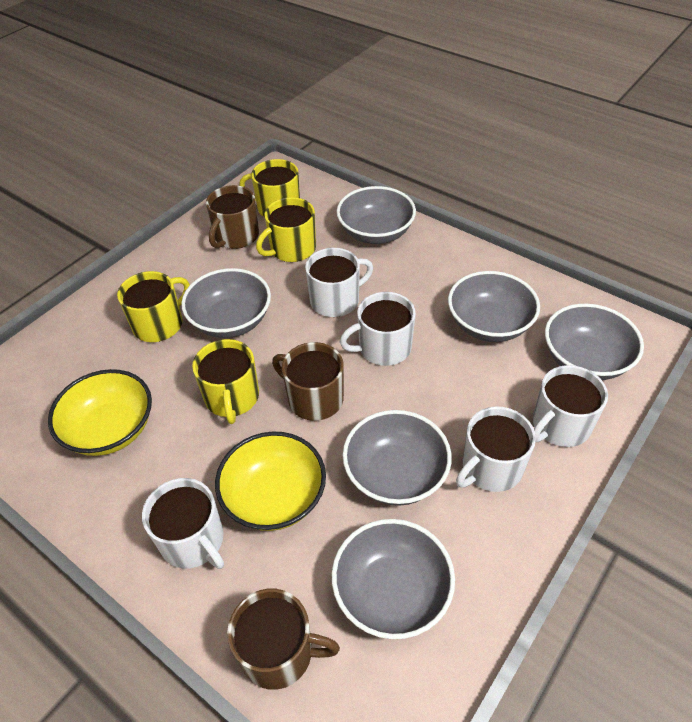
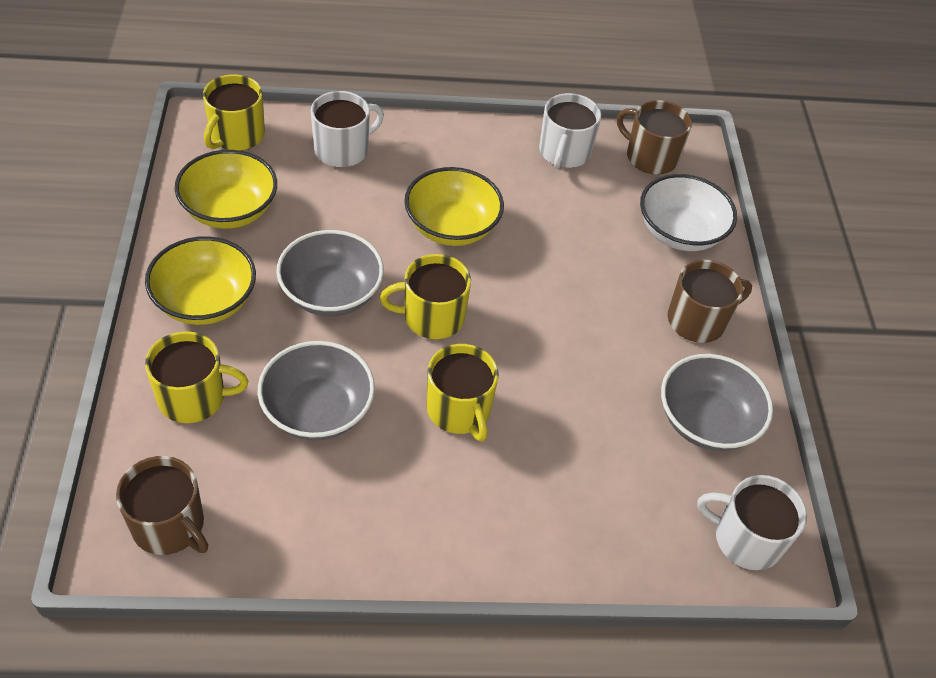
grey bowl: [181,268,271,338] [332,519,455,639] [336,186,416,244] [343,410,452,506] [448,271,540,342] [545,304,644,380] = 6 -> [258,341,375,440] [276,230,384,316] [661,354,773,451] = 3
white bowl: none = 0 -> [640,174,737,251] = 1
white mug: [142,478,224,569] [305,248,373,317] [340,292,416,366] [456,406,536,492] [533,365,608,447] = 5 -> [311,91,384,168] [539,93,601,169] [697,475,807,570] = 3
yellow bowl: [48,369,152,456] [215,432,326,531] = 2 -> [145,236,256,325] [175,150,277,229] [404,167,504,246] = 3

